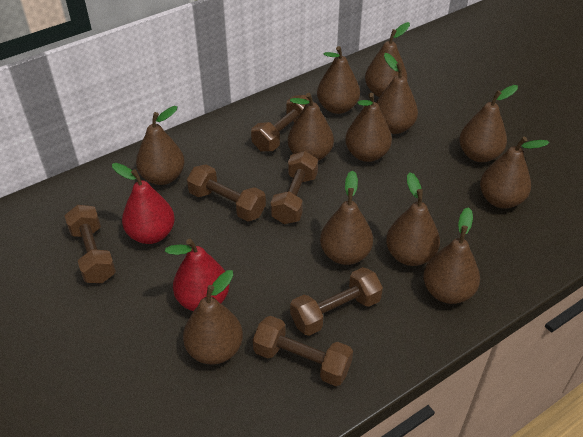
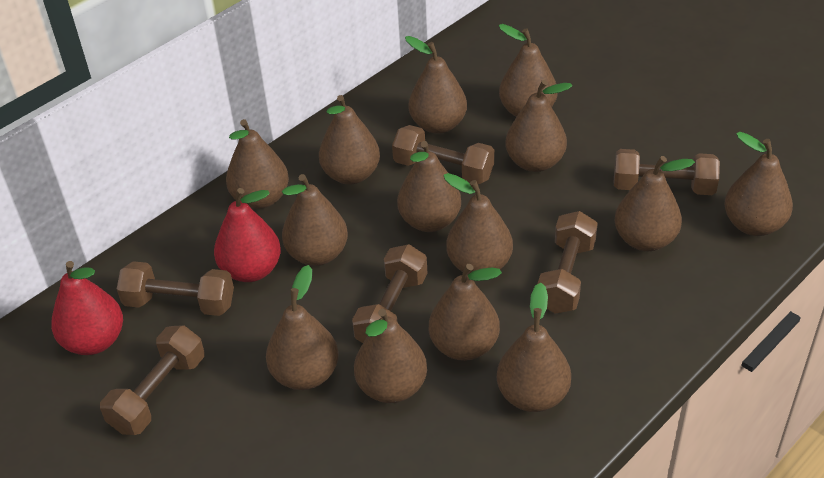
brown pear: [136,106,185,185] [183,270,243,365] [288,93,334,161] [317,46,360,114] [320,170,373,265] [345,93,392,162] [365,22,410,97] [376,53,418,134] [386,172,440,266] [423,207,480,304] [459,85,518,162] [480,137,549,209] = 12 -> [226,119,289,209] [266,265,339,390] [282,174,348,266] [319,95,380,184] [354,309,427,403] [397,141,461,232] [405,36,467,134] [429,264,502,361] [443,173,513,275] [497,283,571,412] [499,24,558,117] [505,80,573,172] [615,156,695,251] [724,132,793,236] = 14

